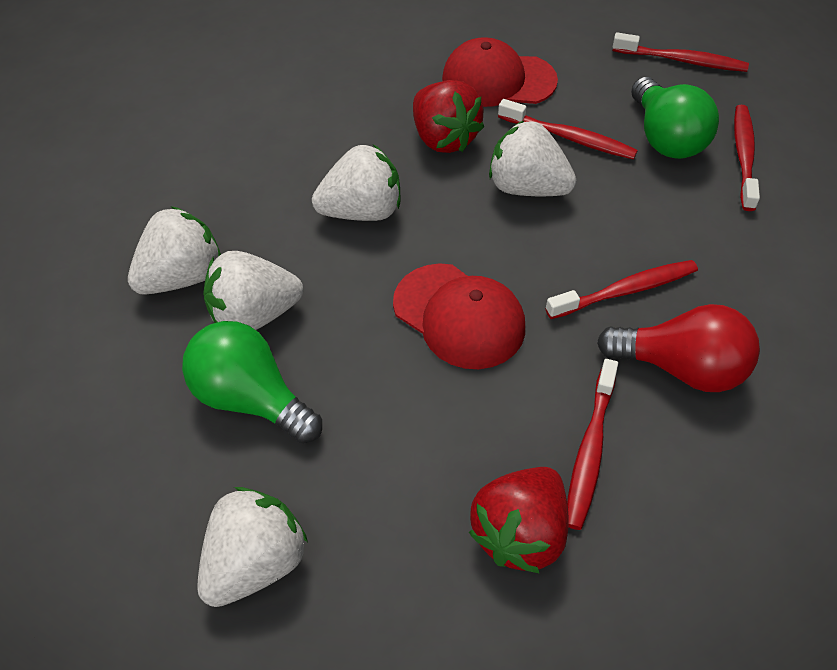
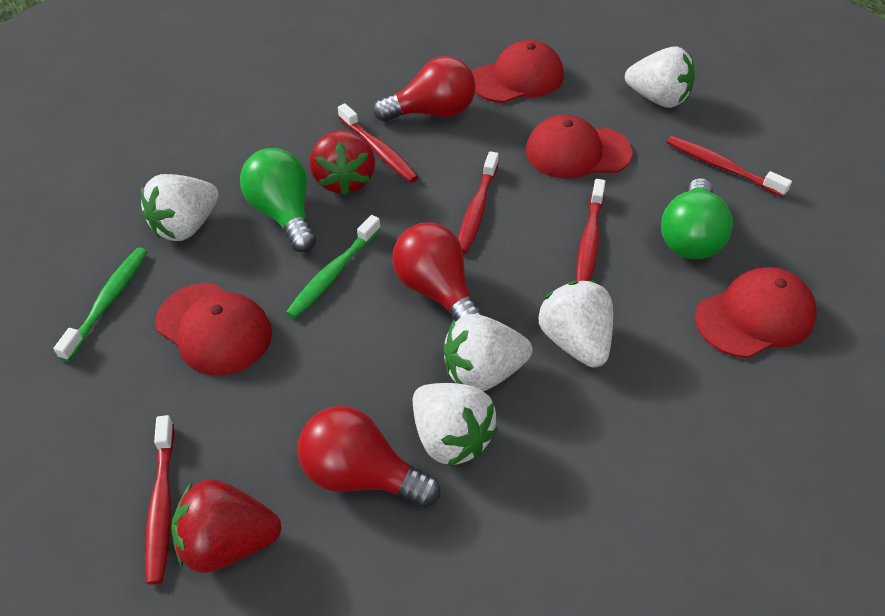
green toothbrush: none = 0 -> [53,247,148,361] [286,215,381,319] = 2
red cap: [393,263,525,369] [442,37,558,107] = 2 -> [155,283,272,375] [472,40,564,103] [525,115,633,179] [695,267,817,358] = 4
red light bulb: [597,304,760,392] = 1 -> [297,406,440,507] [373,56,476,122] [392,222,485,321] = 3

